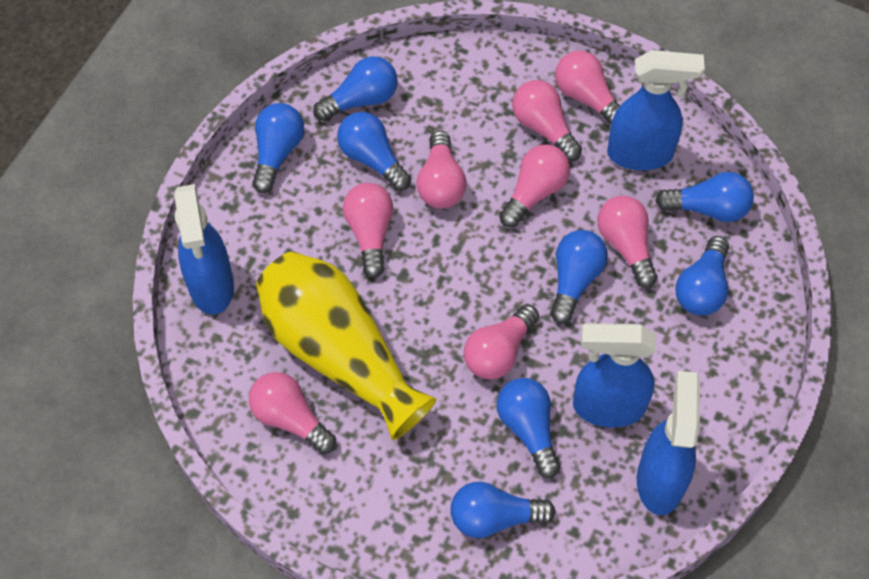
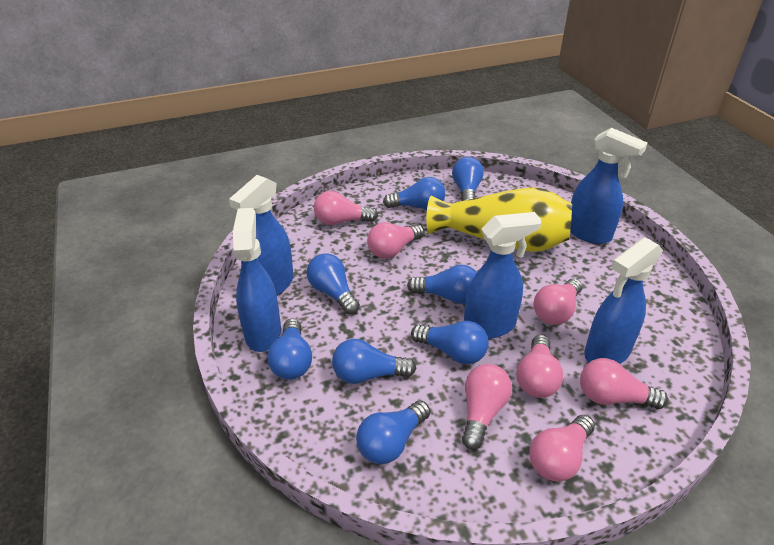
blue spray bottle: [174,184,234,315] [573,323,656,427] [607,50,705,171] [637,371,701,515] = 4 -> [229,175,294,296] [233,208,281,352] [464,212,542,339] [570,128,647,244] [584,237,663,364] = 5
pink light bulb: [249,372,336,454] [343,183,393,278] [416,131,466,209] [464,304,539,379] [499,145,570,227] [512,80,582,161] [555,51,620,126] [597,196,657,288] = 8 -> [314,191,378,225] [367,222,424,259] [462,364,512,450] [516,335,563,398] [529,415,595,482] [533,279,582,325] [580,358,668,409] = 7

